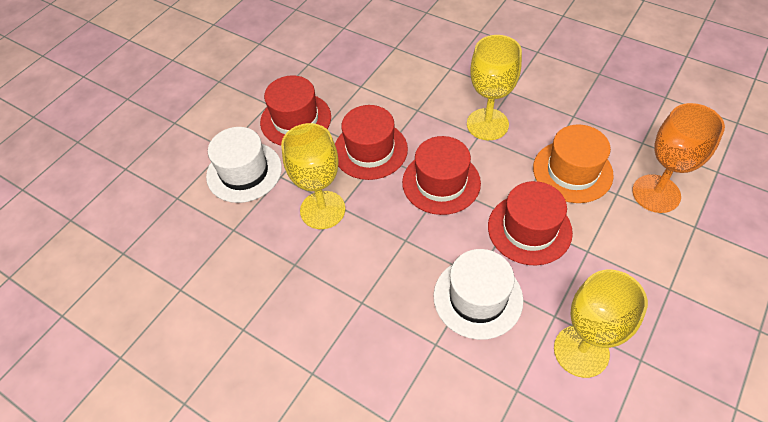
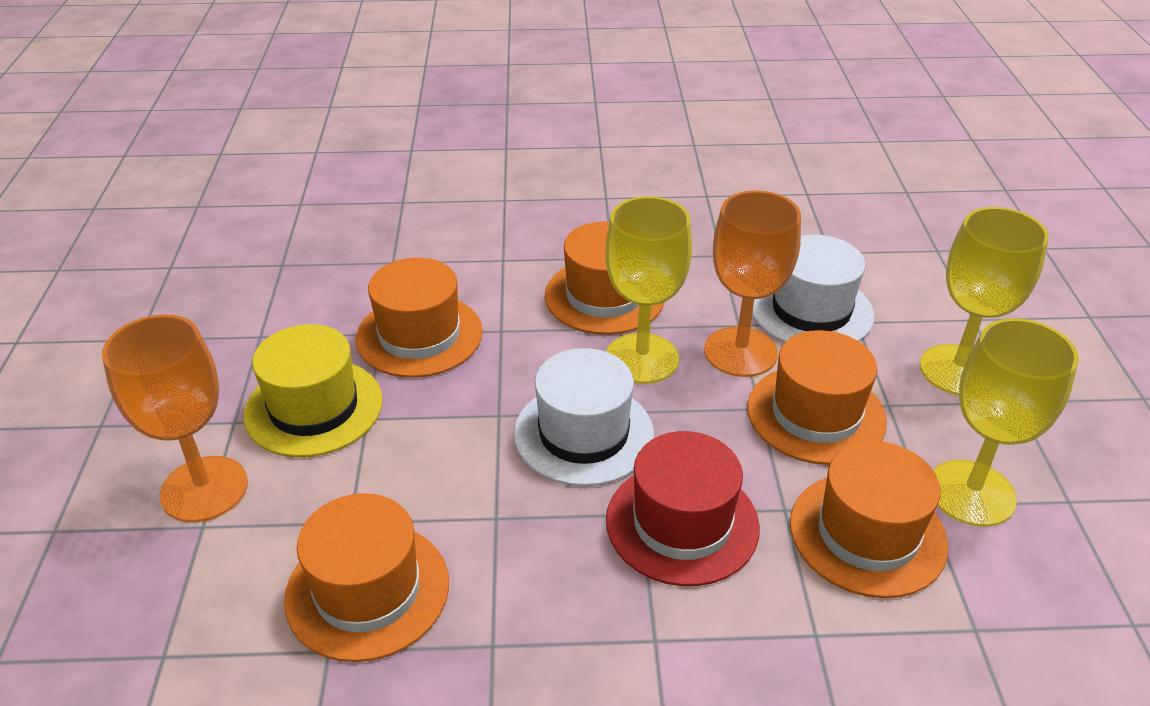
orange goblet: [632,103,725,213] = 1 -> [102,314,248,523] [704,190,801,377] = 2
orange hat: [533,124,614,203] = 1 -> [284,493,449,662] [356,258,483,378] [545,222,664,335] [747,330,887,465] [790,441,949,598] = 5
red hat: [260,75,331,145] [335,105,408,180] [402,136,481,215] [488,181,573,266] = 4 -> [606,431,760,586] = 1
yellow hat: none = 0 -> [244,324,383,457] = 1

